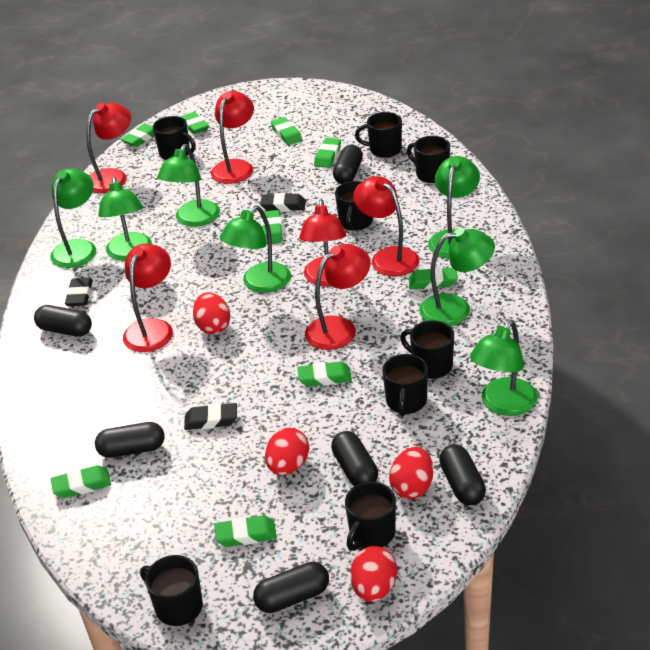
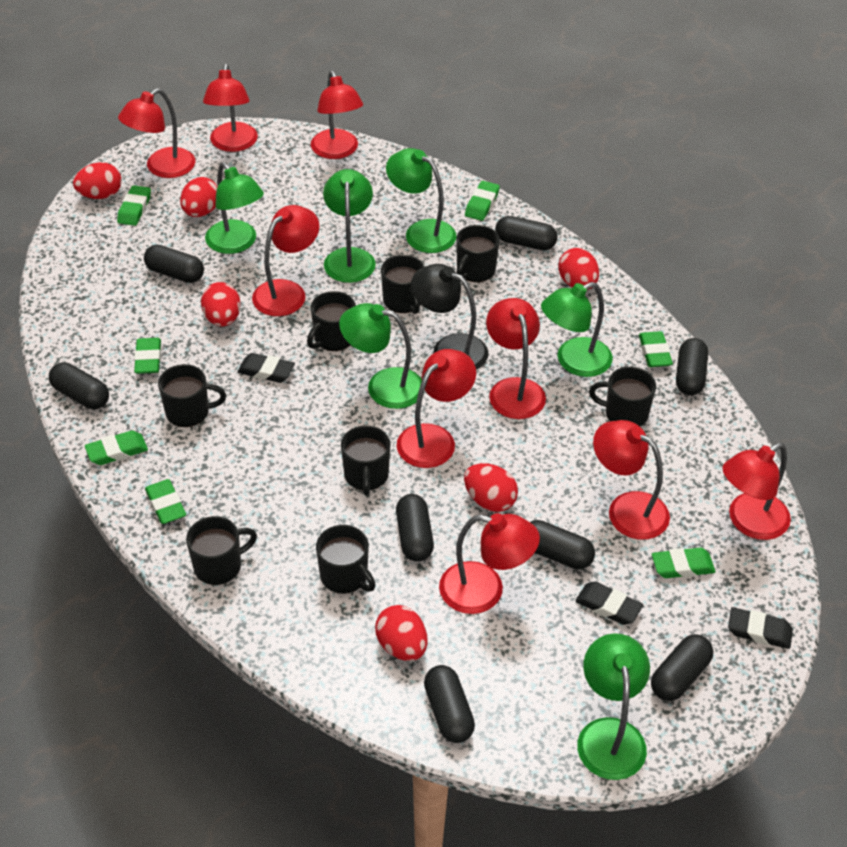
black capsule: [34,305,92,337] [95,422,165,458] [253,562,329,613] [331,431,378,486] [333,145,363,184] [439,444,486,505] = 6 -> [49,362,109,409] [144,245,204,283] [396,494,434,562] [424,665,475,743] [495,216,558,250] [530,520,595,569] [651,634,713,701] [676,338,708,395] = 8
black lamp: none = 0 -> [411,264,488,370] = 1
green eraser: [51,465,111,498] [121,124,154,147] [181,112,209,134] [214,515,277,547] [261,210,283,244] [271,117,302,145] [297,361,352,387] [314,138,341,168] [408,267,458,289] = 9 -> [85,430,148,465] [117,185,151,226] [134,338,161,374] [145,479,186,524] [465,181,500,221] [639,331,673,367] [652,548,715,578] = 7
green lamp: [50,168,96,268] [98,177,152,261] [157,144,220,227] [220,205,291,293] [419,228,495,326] [428,156,480,259] [470,320,538,416] = 7 -> [205,162,264,254] [323,169,376,283] [339,303,422,409] [386,148,456,253] [541,282,613,377] [577,633,650,780] = 6
red egg: [193,292,230,334] [265,428,309,475] [350,546,397,602] [389,447,433,499] = 4 -> [73,162,122,199] [180,177,217,217] [201,282,241,327] [375,605,427,661] [464,463,518,512] [558,248,599,290] = 6
red lamp: [86,103,131,193] [123,244,173,352] [211,91,254,184] [299,199,347,286] [305,244,370,350] [353,176,420,276] = 6 -> [118,88,195,178] [203,64,258,152] [252,205,319,316] [311,71,363,159] [397,349,476,468] [439,513,540,614] [486,298,546,419] [593,420,670,540] [722,443,791,540] = 9

